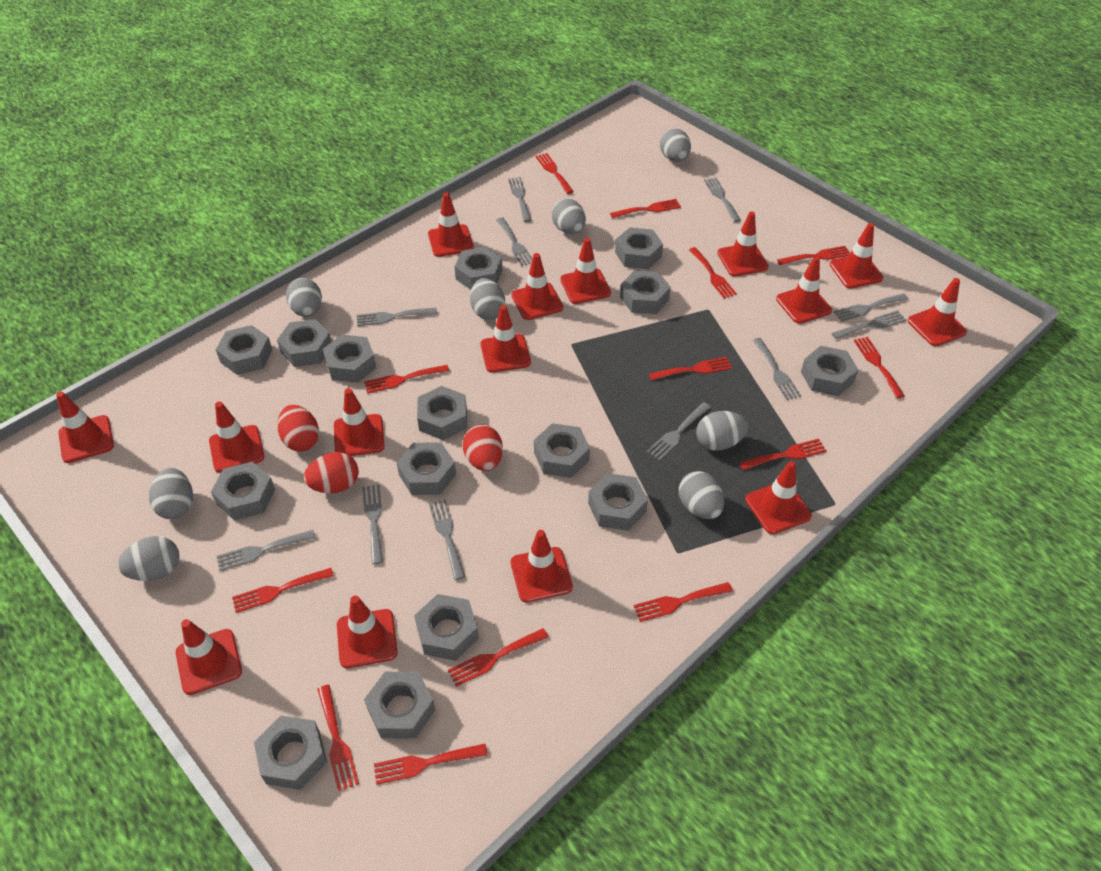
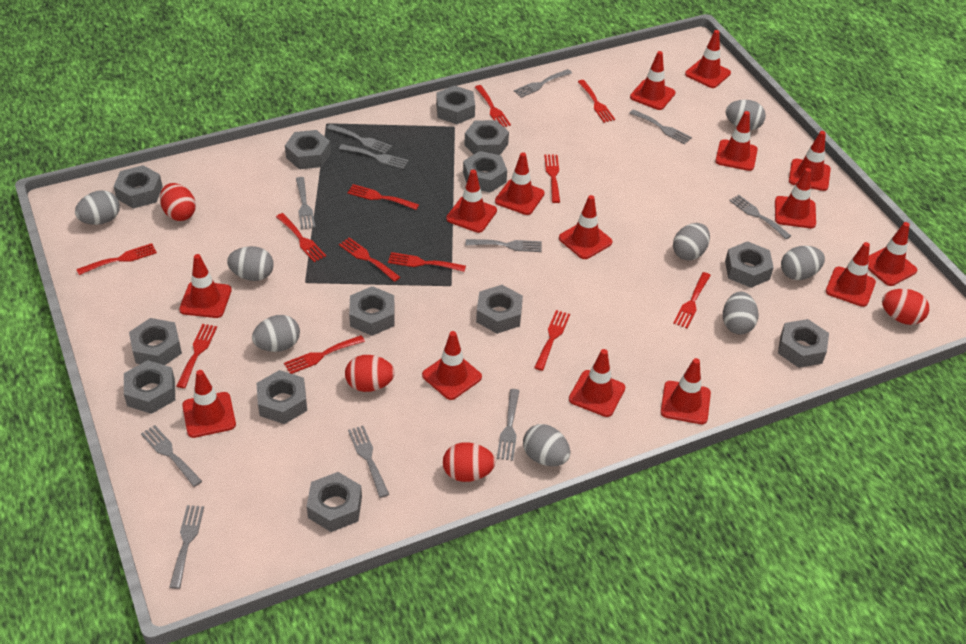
grey nut: [211,462,275,520] [216,325,272,375] [254,716,327,790] [277,319,332,367] [323,334,376,383] [364,672,435,739] [397,442,456,495] [414,594,479,661] [417,386,467,440] [454,247,503,290] [534,423,590,478] [588,473,648,531] [615,227,663,269] [620,271,671,314] [801,346,858,396] = 15 -> [113,165,163,209] [124,360,175,414] [129,318,182,365] [257,370,307,424] [285,130,331,169] [307,472,362,532] [349,286,395,336] [436,86,475,124] [463,151,507,193] [465,120,509,155] [476,285,523,334] [725,241,774,288] [778,319,829,368] = 13
red egg: [277,405,319,452] [304,452,359,493] [463,425,503,471] = 3 -> [160,183,196,221] [345,355,395,392] [443,442,495,482] [882,289,929,325] = 4
red fork: [232,568,334,613] [317,685,359,792] [364,365,449,394] [374,744,488,785] [448,628,549,687] [536,153,574,194] [610,199,681,218] [634,582,733,622] [649,357,732,381] [689,247,737,299] [739,439,826,470] [777,246,850,265] [854,337,905,398] = 13 -> [76,243,157,275] [177,324,217,388] [276,213,326,262] [284,335,365,374] [339,237,400,282] [347,184,419,210] [388,252,466,272] [475,85,511,127] [534,310,570,371] [544,155,560,203] [578,80,615,123] [673,272,711,328] = 12

